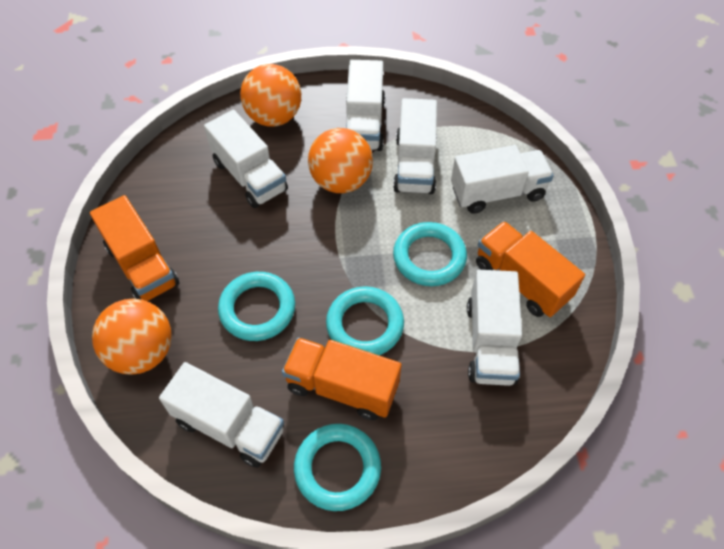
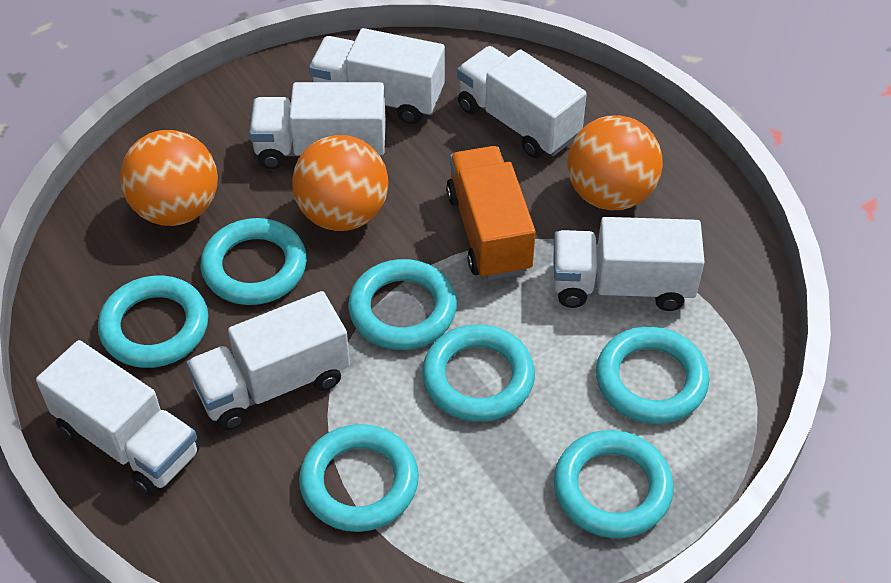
orange truck: [90,195,179,301] [282,337,401,420] [476,221,585,317] = 3 -> [446,146,536,280] = 1
turquoise ring: [218,272,295,341] [294,424,381,511] [326,286,404,355] [393,222,467,286] = 4 -> [98,276,208,368] [201,218,307,305] [299,424,419,532] [348,259,457,350] [422,324,535,422] [554,430,674,538] [596,326,709,424] = 7

